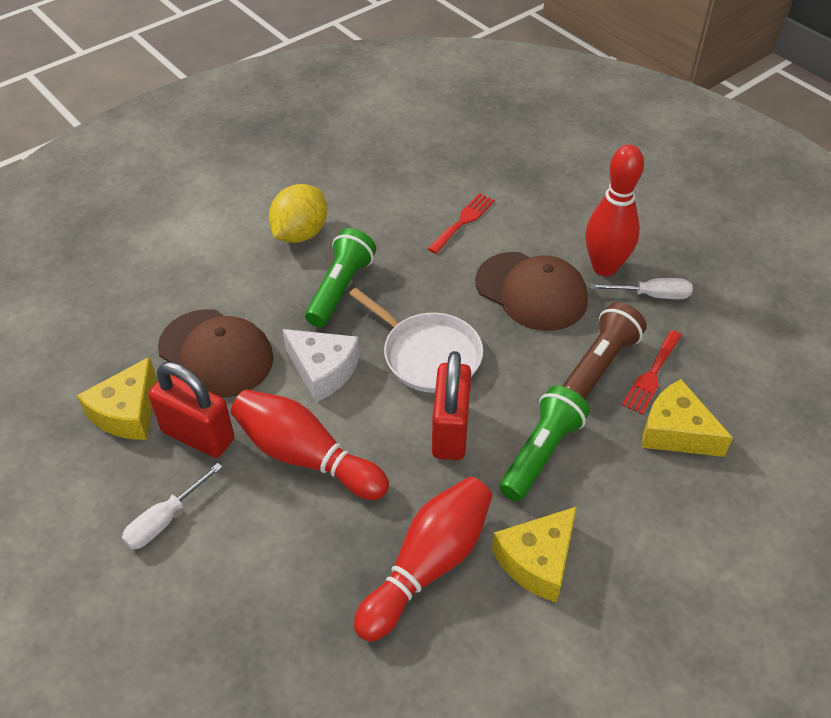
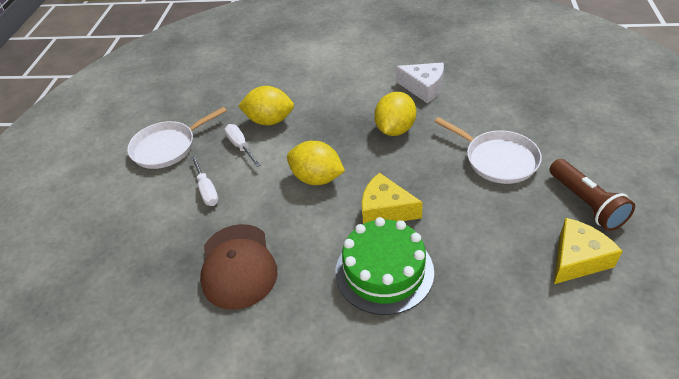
brown cap: [158,309,274,398] [475,252,588,331] = 2 -> [200,224,277,310] = 1
green cake: none = 0 -> [335,217,434,315] = 1
green flashlight: [305,228,376,327] [499,386,590,502] = 2 -> none = 0
red bowling pin: [231,389,389,500] [354,477,492,642] [585,145,644,276] = 3 -> none = 0
red fork: [427,193,495,254] [622,330,682,414] = 2 -> none = 0
red padlock: [148,362,234,458] [432,351,471,460] = 2 -> none = 0
white pan: [349,288,483,393] = 1 -> [127,107,227,169] [435,117,542,184] = 2
yellow cheese: [77,357,156,440] [492,506,577,603] [641,379,733,457] = 3 -> [362,173,423,224] [554,218,622,284] = 2
yellow lemon: [269,184,327,243] = 1 -> [238,86,294,125] [287,141,345,185] [374,92,416,136] = 3

